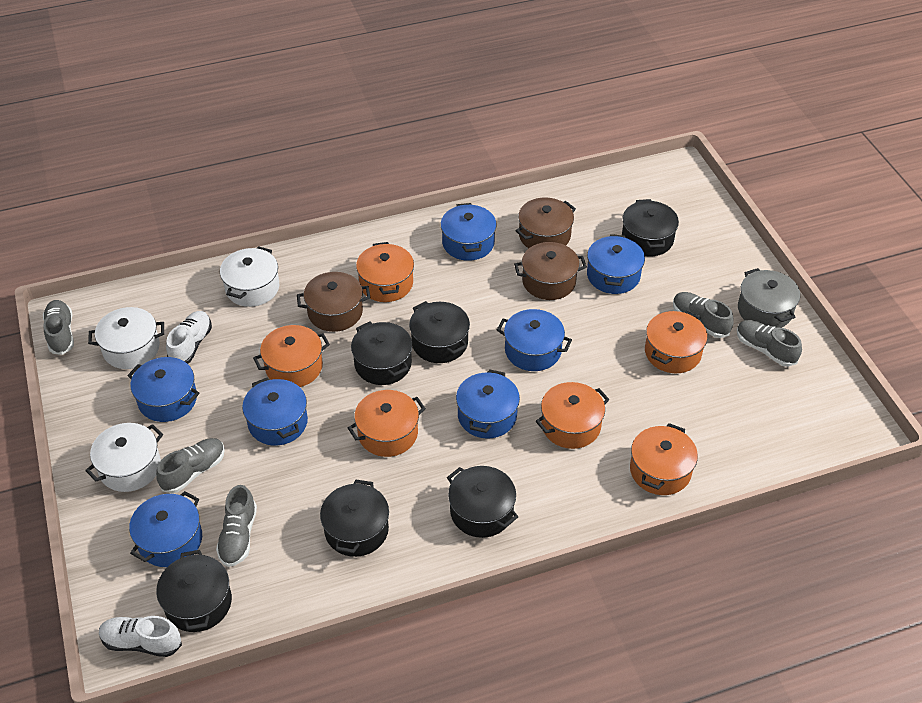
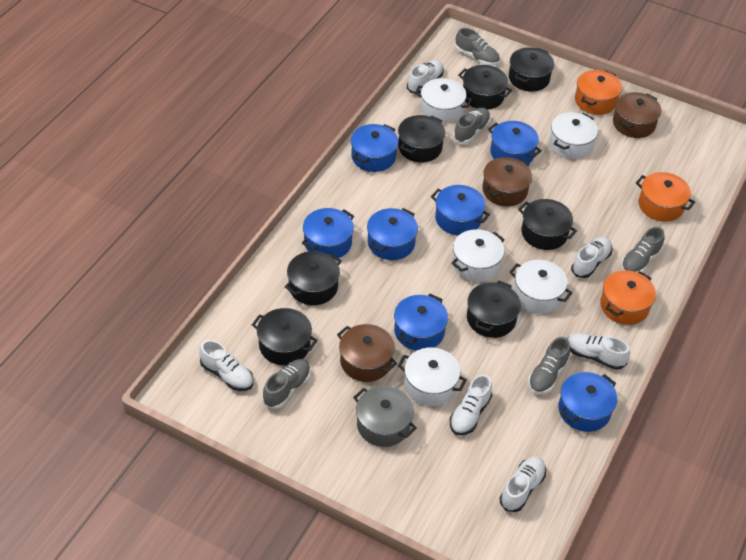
black pot: [156,550,232,632] [320,480,389,557] [351,322,413,385] [409,301,470,363] [447,466,518,538] [622,199,679,256] = 6 -> [252,308,317,365] [285,251,342,305] [398,115,445,163] [458,65,512,110] [467,280,521,338] [509,48,554,92] [518,199,577,250] = 7
orange pot: [253,325,330,387] [348,390,426,457] [356,242,414,302] [536,382,610,449] [630,423,698,495] [645,311,707,373] = 6 -> [575,70,622,115] [600,270,656,325] [636,172,695,222] = 3
white pot: [85,423,163,492] [88,307,164,369] [220,246,279,307] = 3 -> [398,347,467,406] [415,78,472,124] [451,229,505,282] [509,260,572,314] [549,112,598,159] = 5
white shoe: [99,616,182,657] [166,311,212,364] = 2 -> [199,340,253,391] [407,60,444,94] [450,374,492,435] [500,457,546,512] [567,333,630,370] [571,237,612,278] = 6

